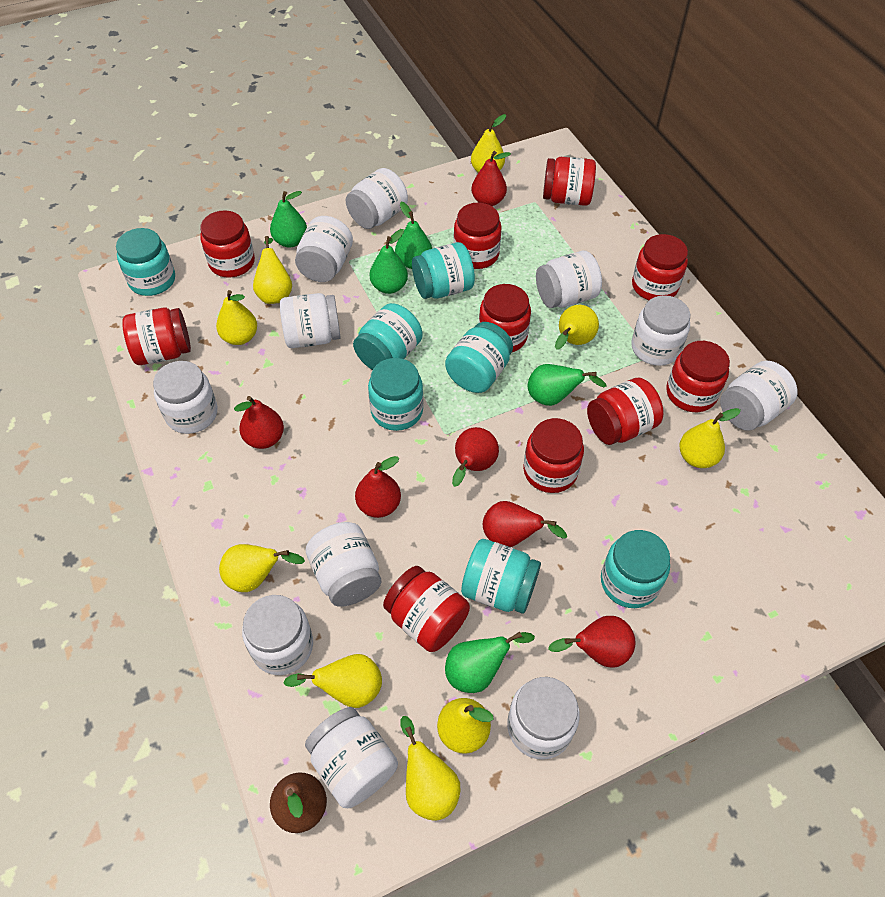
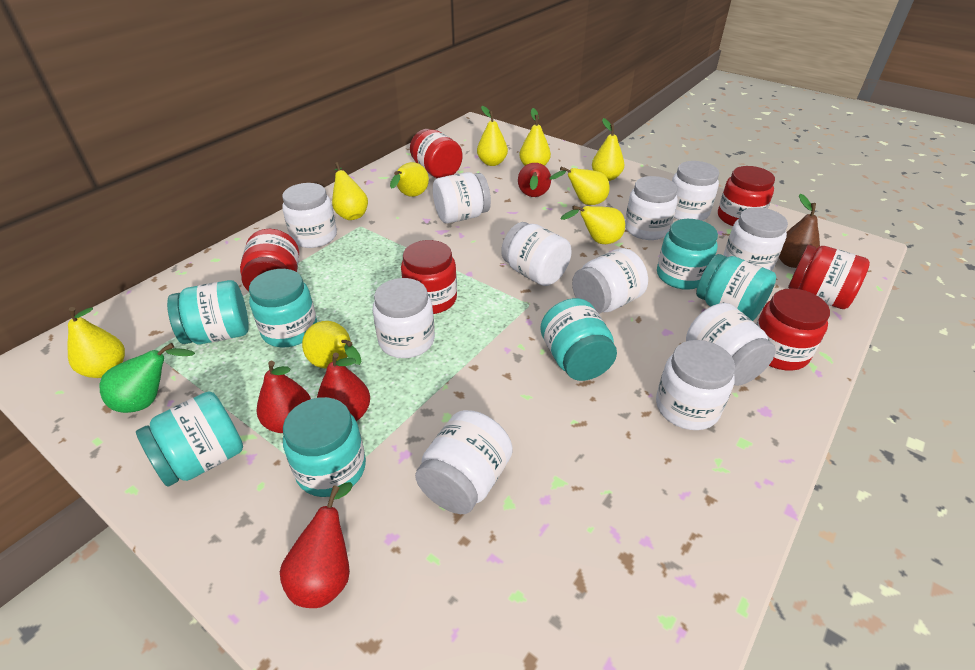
green pear: [270,191,307,247] [370,229,408,294] [395,202,432,269] [445,632,535,693] [528,364,607,406] = 5 -> [100,343,195,413] = 1
red jar: [122,308,191,365] [200,211,255,278] [383,566,470,652] [453,203,502,269] [479,284,531,352] [523,418,584,493] [543,157,596,206] [587,378,664,445] [632,234,688,300] [666,341,730,412] = 10 -> [240,229,299,291] [401,240,457,314] [410,129,463,178] [718,166,775,226] [756,288,830,371] [788,245,870,309] = 6
red pear: [234,396,284,449] [355,456,401,518] [452,427,499,487] [471,151,511,206] [483,501,567,547] [548,616,636,668] = 6 -> [257,361,311,433] [280,482,353,608] [317,353,370,421] [518,163,551,197] = 4

